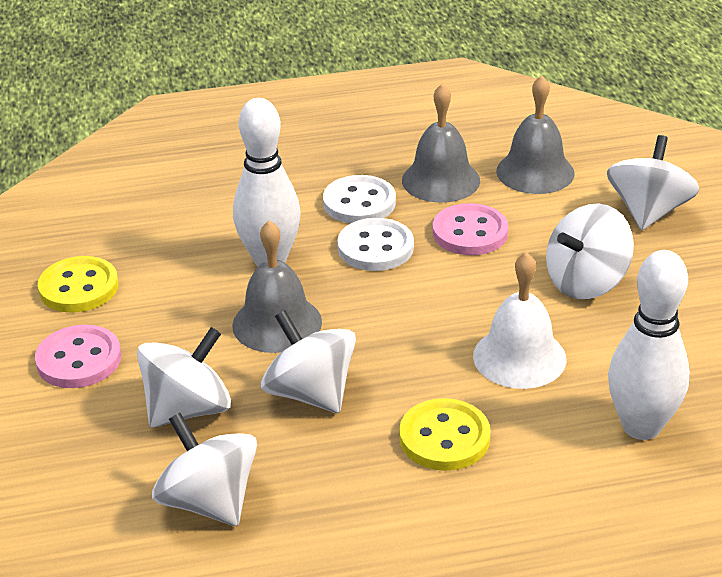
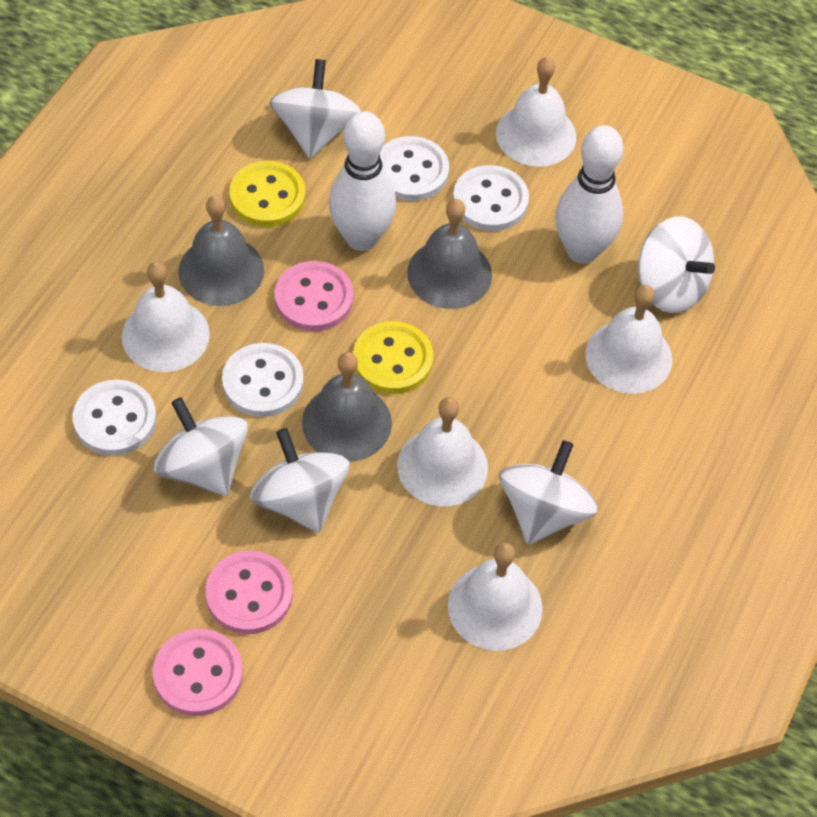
pink button: [35,325,121,388] [433,203,508,255] = 2 -> [153,629,243,716] [205,551,293,634] [275,261,353,331] = 3
white bell: [473,252,566,389] = 1 -> [122,262,210,372] [397,397,488,506] [448,543,543,651] [496,57,576,167] [585,285,672,394] = 5
white button: [323,175,396,224] [337,218,414,271] = 2 -> [73,379,157,456] [222,343,304,417] [380,136,449,201] [453,165,529,231] = 4

